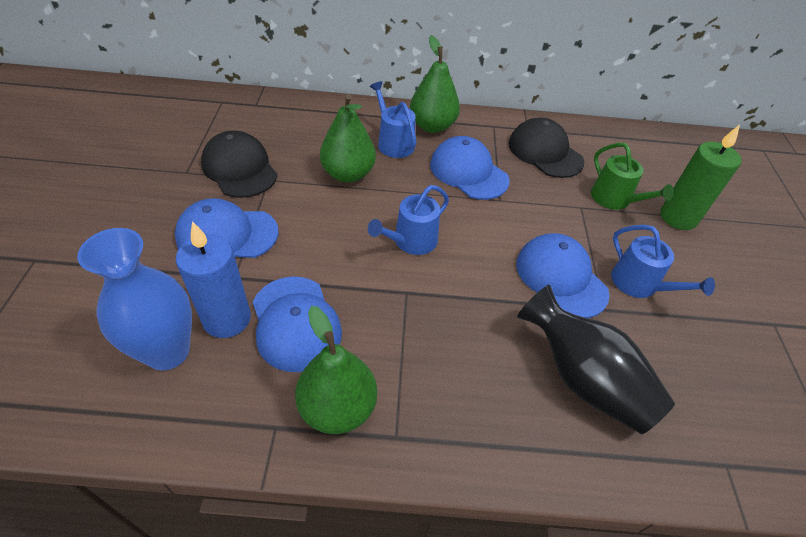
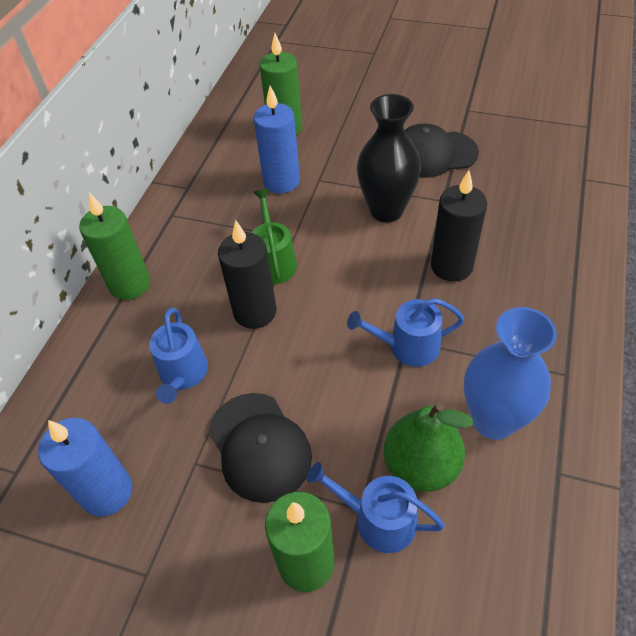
black candle: none = 0 -> [218,220,277,329] [431,170,487,282] = 2
blue candle: [176,221,251,338] = 1 -> [38,418,133,517] [254,86,300,194] = 2
blue cap: [175,198,278,258] [253,277,342,372] [430,136,510,200] [516,233,610,318] = 4 -> none = 0
green candle: [660,125,742,230] = 1 -> [79,193,150,300] [259,33,302,135] [265,492,334,592] = 3
green pear: [295,306,377,434] [320,94,376,183] [410,35,460,133] = 3 -> [384,403,473,492] = 1

